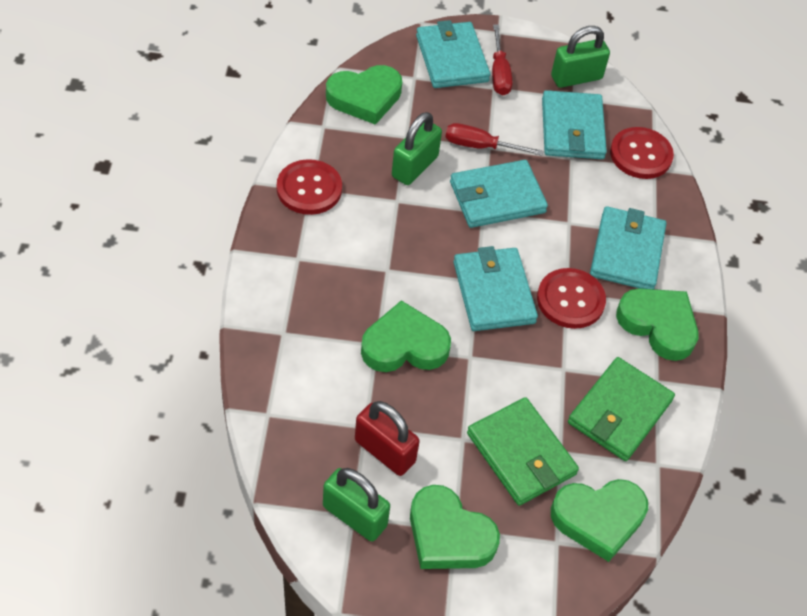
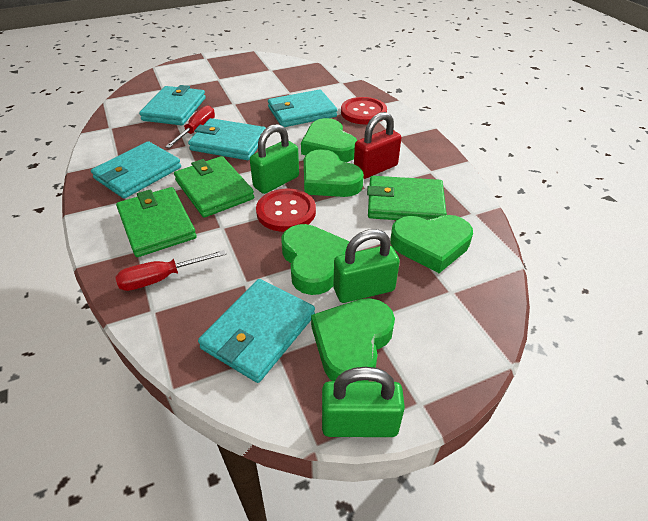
green wallet: [467,397,579,506] [568,357,675,461] = 2 -> [116,187,197,257] [174,156,254,218] [367,176,447,220] = 3
red button: [277,159,342,215] [537,268,606,329] [610,127,674,179] = 3 -> [256,189,316,232] [341,97,387,124] = 2

